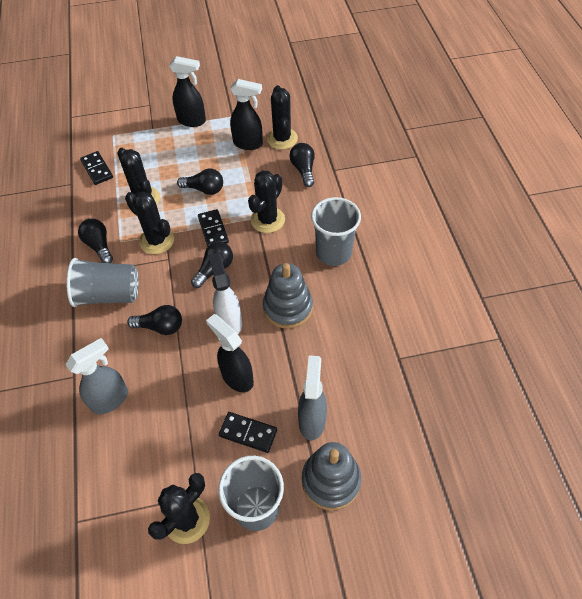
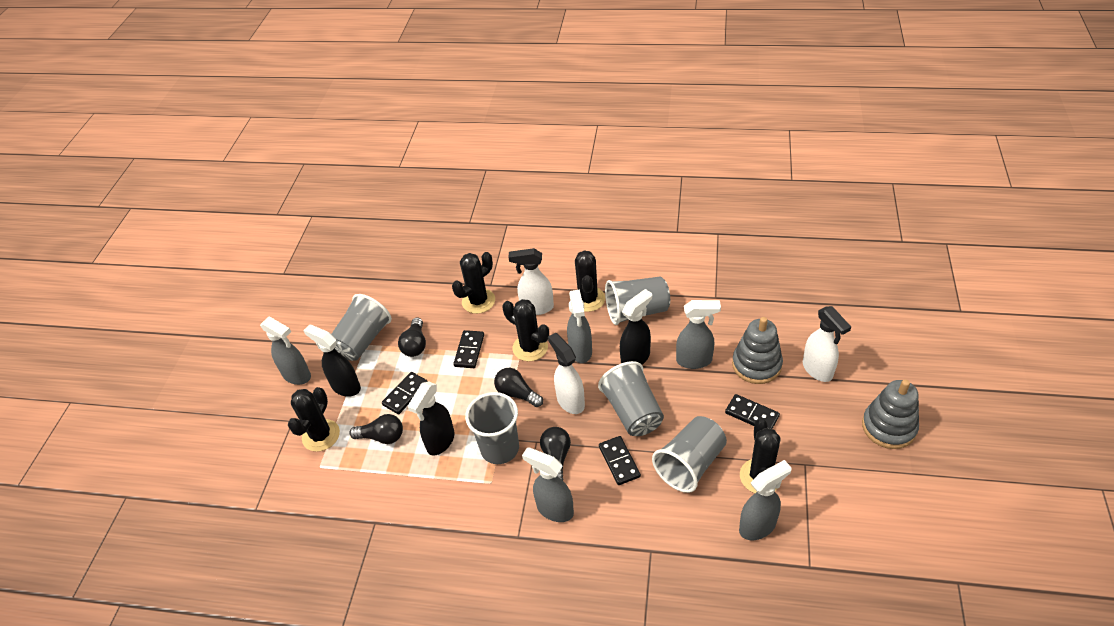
black domino: [80,151,113,185] [198,209,229,247] [219,412,277,453] = 3 -> [382,372,428,414] [453,330,484,368] [599,436,641,485] [725,394,780,429] = 4
black light bulb: [78,219,113,263] [127,305,182,335] [177,169,223,195] [191,242,233,288] [289,143,315,187] = 5 -> [350,414,403,444] [398,318,426,357] [494,368,543,407] [540,427,571,481] = 4
grey cup: [67,258,139,307] [218,456,284,531] [311,197,361,266] = 3 -> [332,294,392,361] [465,392,519,464] [598,361,664,436] [605,277,670,325] [652,416,727,493] = 5
grey spray bottle: [66,338,128,414] [298,355,327,440] = 2 -> [260,316,311,385] [522,447,574,522] [567,290,592,363] [676,300,721,369] [739,460,792,540] = 5
white spray bottle: [209,253,242,334] = 1 -> [508,248,554,315] [548,333,585,414] [803,306,851,382] = 3

